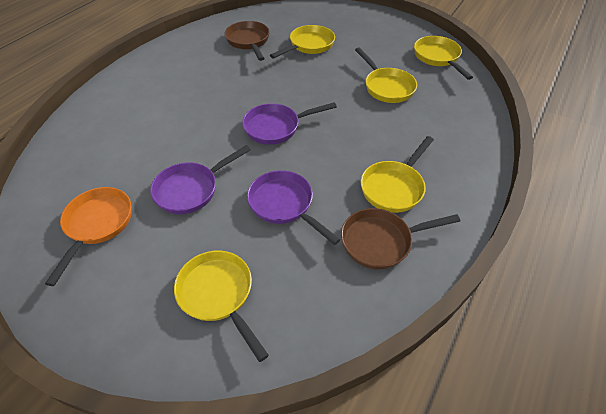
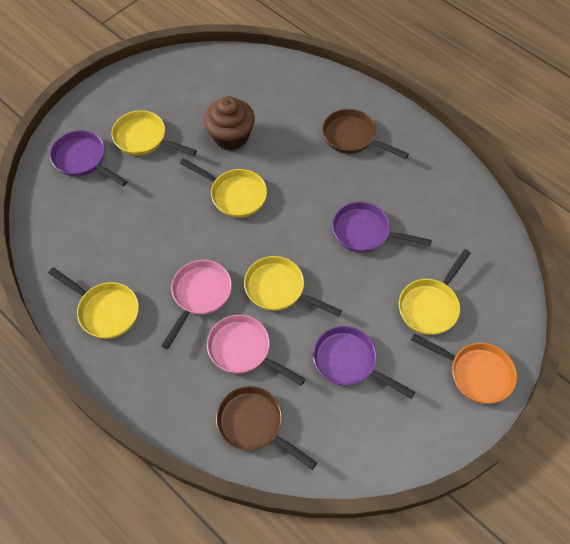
brown cupcake: none = 0 -> [204,96,255,150] = 1
pink pan: none = 0 -> [161,260,232,349] [207,315,306,386] = 2

